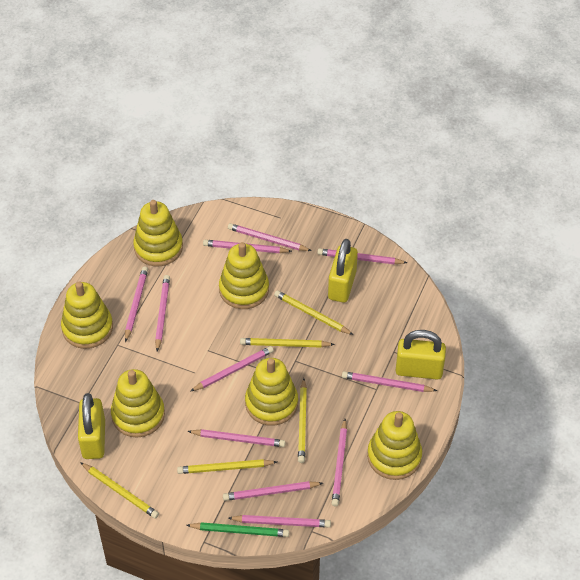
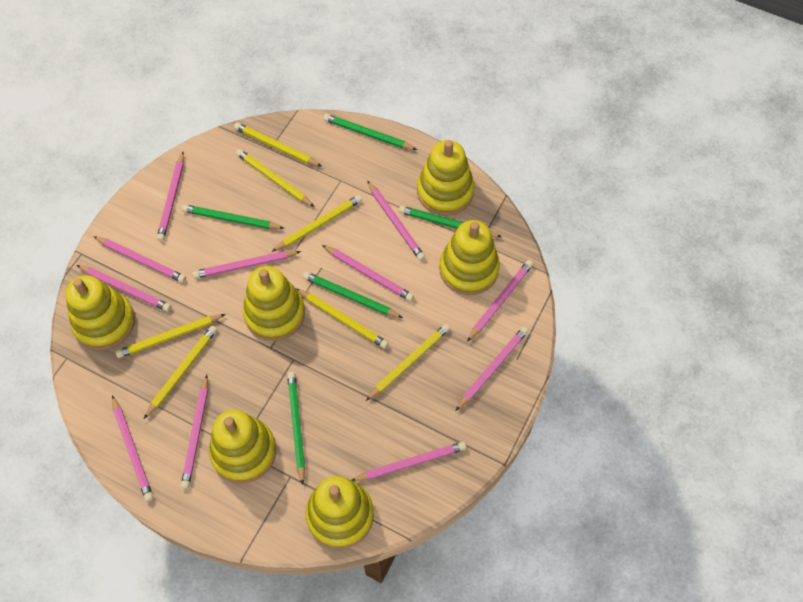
green pencil: [186,522,289,537] = 1 -> [182,204,285,229] [287,372,305,485] [303,272,403,318] [323,114,417,150] [399,206,502,237] = 5
yellow padlock: [78,393,105,459] [328,239,358,303] [396,330,446,380] = 3 -> none = 0
yellow pencil: [80,462,159,519] [177,459,277,474] [240,338,335,347] [274,290,353,335] [298,378,307,463] = 5 -> [116,314,226,358] [144,326,217,419] [234,122,322,167] [236,149,315,207] [271,195,362,252] [297,289,388,349] [366,324,450,401] = 7

